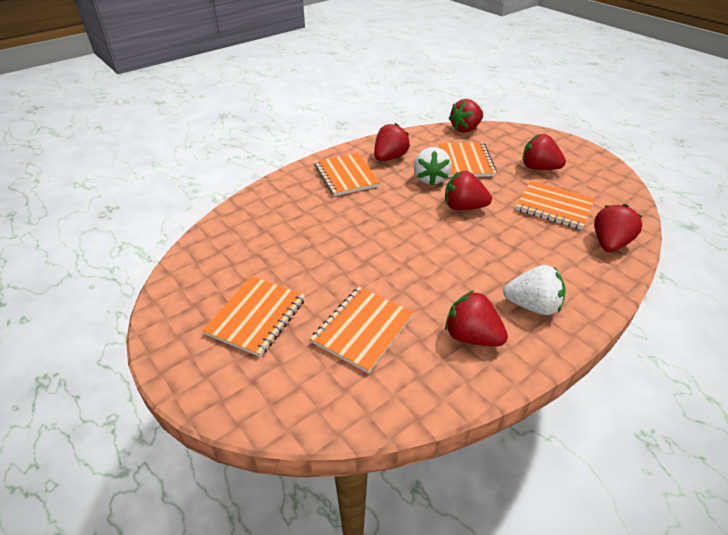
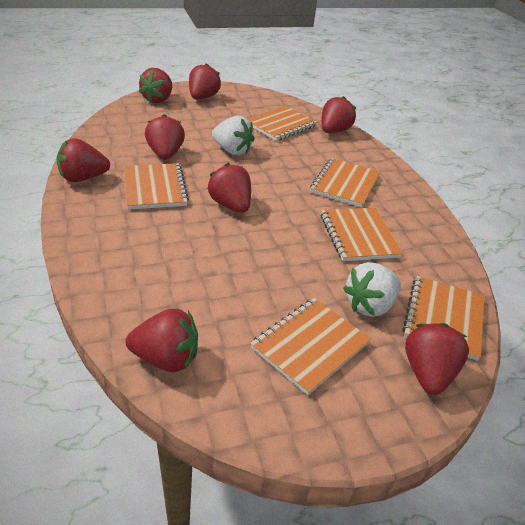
orange notebook: [202,276,305,357] [310,287,414,373] [314,153,380,196] [439,142,497,177] [515,181,595,230] = 5 -> [124,163,189,210] [247,106,317,141] [250,298,371,395] [310,158,380,207] [320,208,403,261] [402,276,484,361] = 6
red strawberry: [374,123,410,161] [445,171,492,210] [445,290,508,346] [449,99,483,133] [523,134,566,170] [594,204,643,252] = 6 -> [56,138,110,182] [126,309,198,372] [139,68,172,103] [145,114,185,160] [189,63,221,100] [207,163,251,213] [321,96,356,133] [405,323,469,395] = 8

